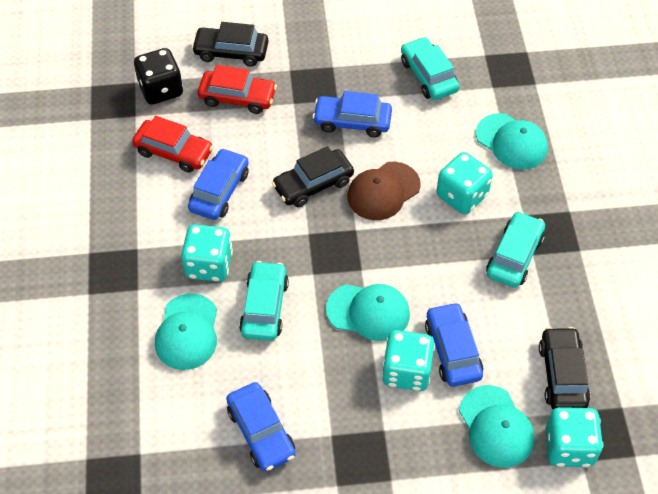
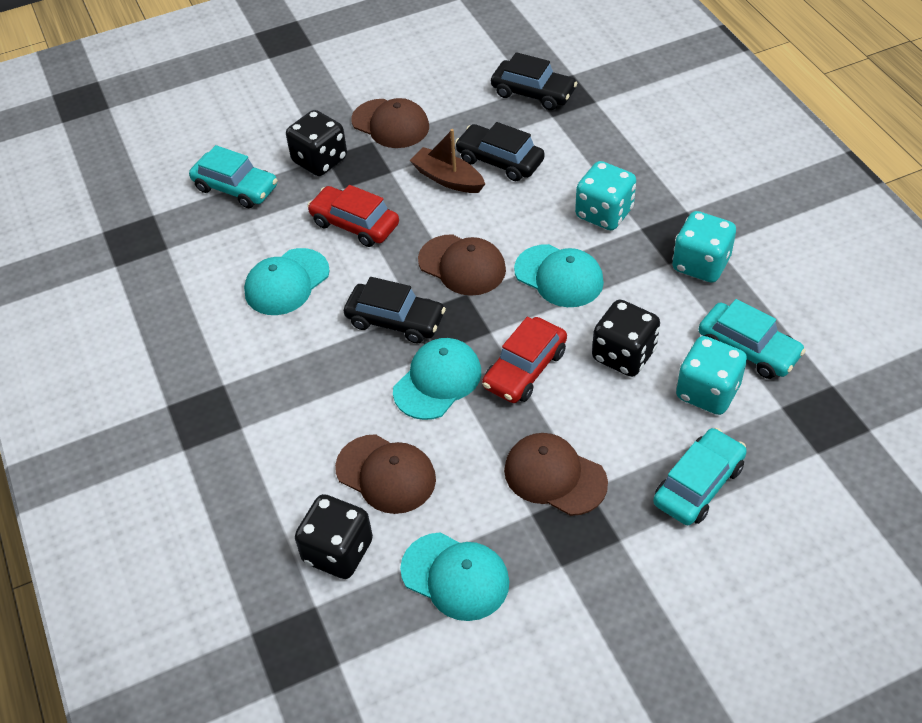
black dice: [134,48,183,105] = 1 -> [286,110,347,176] [295,494,373,579] [592,300,660,377] = 3
blue car: [188,148,249,220] [226,382,296,472] [312,91,392,138] [425,302,483,387] = 4 -> none = 0
brown boat: none = 0 -> [409,129,485,193] = 1
brown cap: [347,162,421,220] = 1 -> [335,434,436,514] [351,98,429,148] [418,234,506,296] [504,433,608,516] = 4
turquoise dice: [181,224,233,282] [382,330,435,391] [436,152,493,214] [546,407,603,467] = 4 -> [575,161,636,230] [672,211,736,283] [676,336,747,415] = 3

